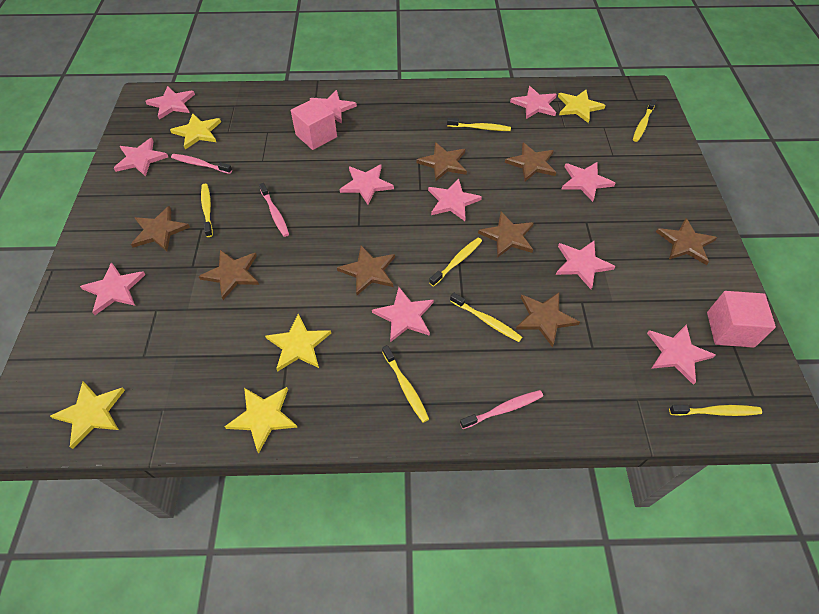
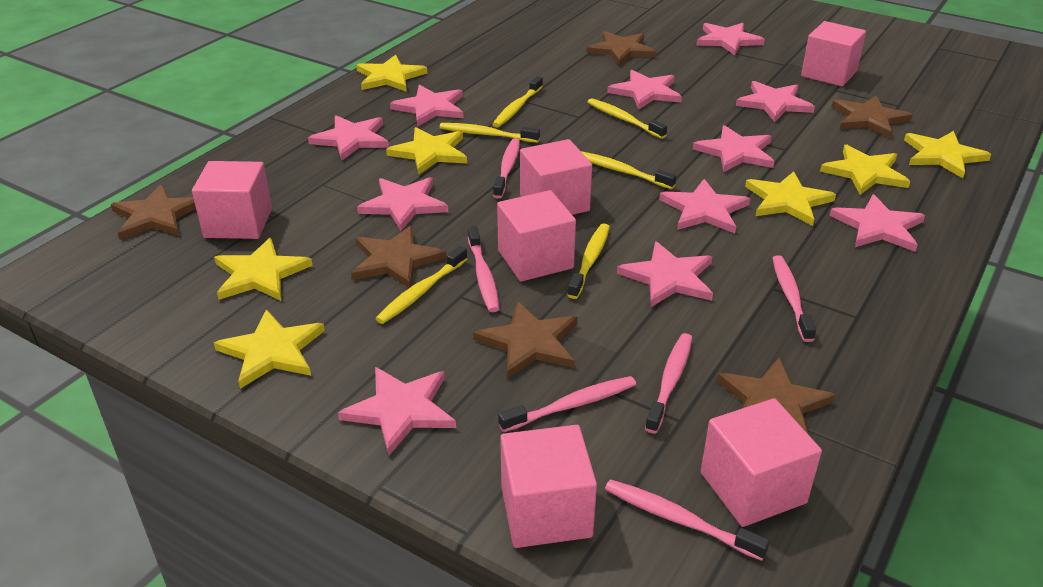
brown star: [131,206,190,251] [198,250,259,300] [337,245,395,295] [416,142,467,181] [478,212,534,258] [505,143,556,181] [516,292,580,347] [656,218,717,265] = 8 -> [111,184,196,240] [351,225,447,288] [473,301,577,379] [587,31,656,66] [717,358,836,435] [832,95,913,138] = 6
pink cube: [291,98,337,150] [707,291,776,348] = 2 -> [192,161,272,239] [497,190,576,282] [500,425,597,548] [520,139,592,215] [701,398,822,527] [801,21,866,86] = 6
pink toothbrush: [171,154,232,174] [259,183,289,237] [460,390,543,429] = 3 -> [468,226,499,312] [493,138,520,199] [498,376,636,432] [605,479,770,561] [645,333,692,433] [772,255,816,342] = 6
yellow star: [50,381,125,449] [170,113,221,150] [224,387,298,453] [265,314,331,372] [558,90,606,123] = 5 -> [214,238,313,301] [214,309,325,389] [356,55,427,92] [386,127,467,174] [745,171,836,226] [820,145,910,195] [904,131,991,178] = 7
yellow toothbrush: [201,184,213,237] [382,345,429,423] [429,238,482,287] [447,118,511,131] [450,293,522,342] [633,99,657,142] [669,405,762,416] = 7 -> [375,246,467,324] [440,123,540,143] [492,76,543,127] [568,223,610,299] [581,151,676,189] [588,98,667,139] = 6

